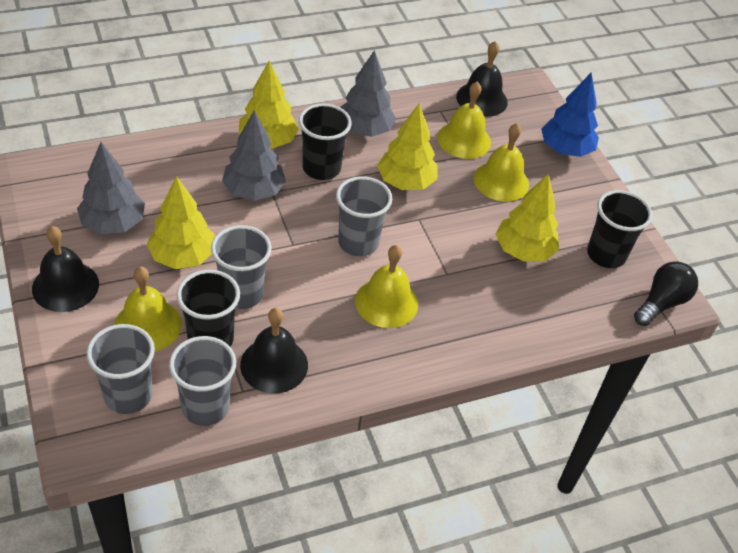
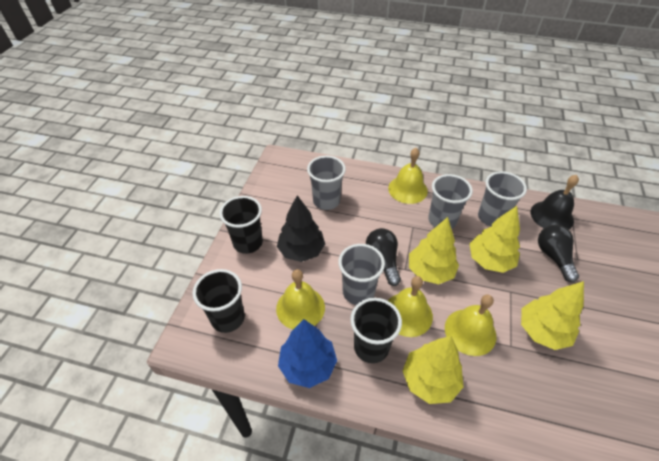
black bell: [32,226,99,312] [240,308,308,393] [456,41,508,117] = 3 -> [531,175,579,230] = 1
black light bulb: [634,261,698,326] = 1 -> [366,228,401,286] [538,225,579,282] = 2
black tree: none = 0 -> [277,195,325,262] = 1
grey tree: [77,142,145,234] [222,110,286,201] [340,50,396,137] = 3 -> none = 0

